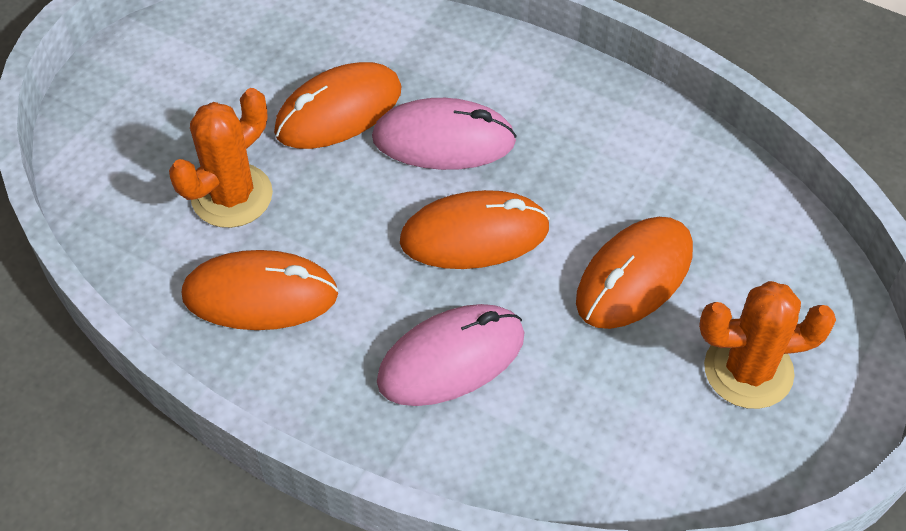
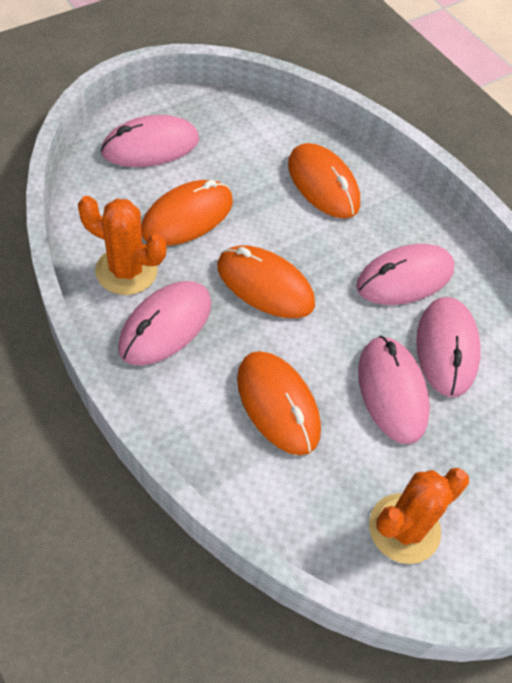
pink mouse: [372,98,517,170] [377,304,525,406] = 2 -> [101,115,199,167] [118,281,211,366] [356,244,455,305] [358,336,430,444] [416,297,481,397] = 5

